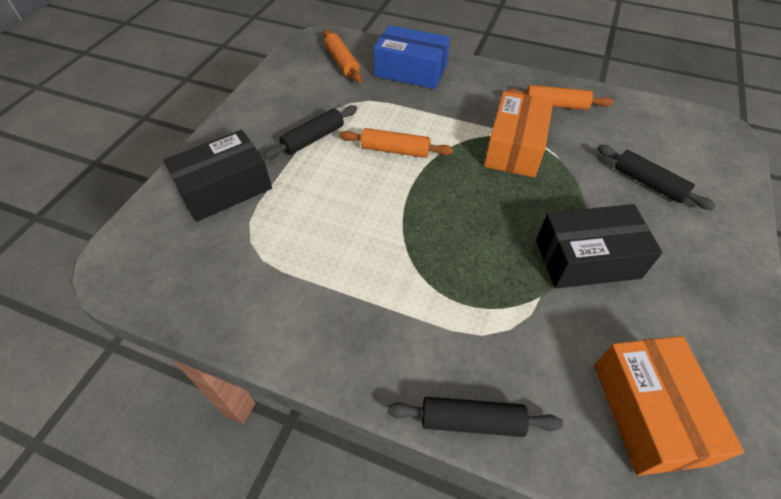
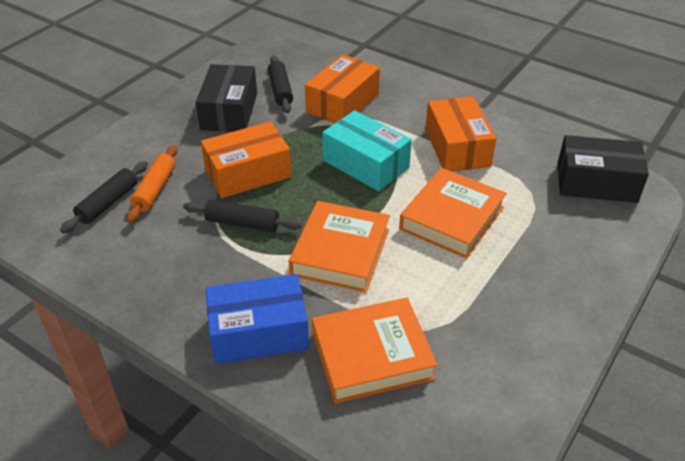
orange book: none = 0 -> [289,201,390,292] [312,298,438,403] [399,168,507,259] = 3
orange box: [484,91,553,178] [594,336,744,476] = 2 -> [201,122,292,198] [305,54,380,123] [425,96,496,172] = 3
orange rolling pin: [323,29,362,83] [339,128,453,158] [505,85,614,110] = 3 -> [127,145,178,223] = 1
turquoise box: none = 0 -> [322,110,412,191] = 1

